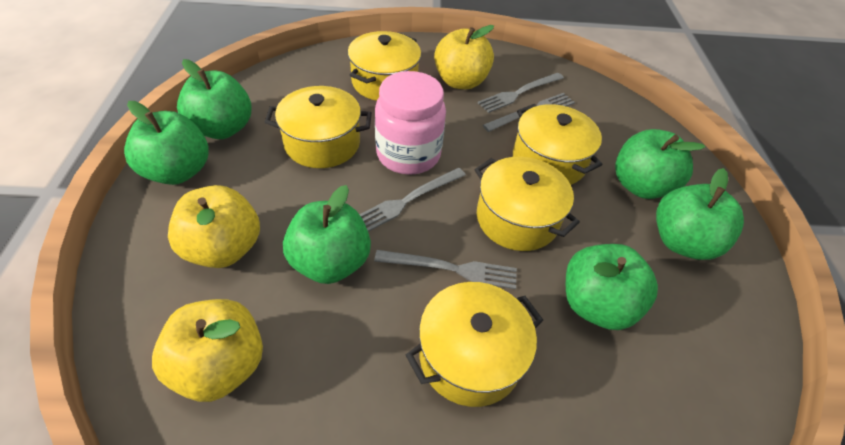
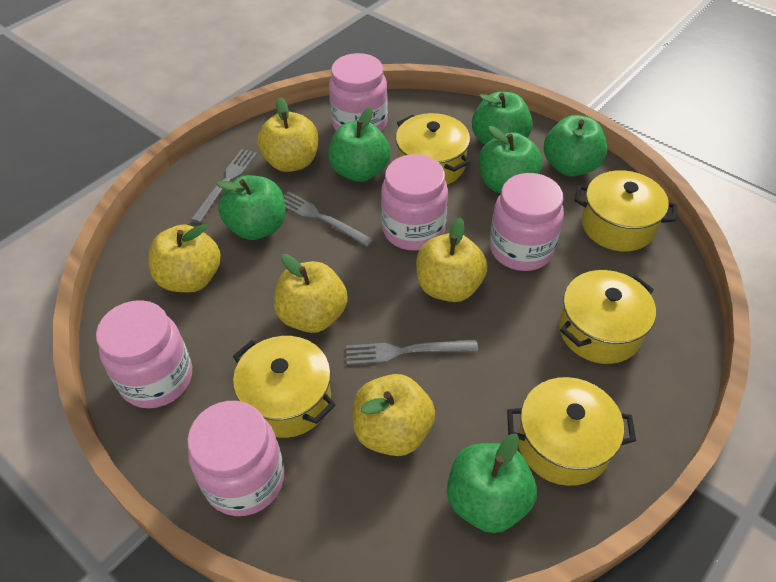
grey fork: [359,168,466,232] [374,250,517,289] [478,73,564,113] [483,93,575,132] = 4 -> [191,149,257,223] [283,191,374,247] [346,340,478,365] = 3
pink jar: [375,71,446,175] = 1 -> [96,300,192,408] [187,401,284,516] [329,53,388,132] [381,154,448,251] [490,173,564,271] = 5
yellow apple: [152,299,263,402] [168,185,260,268] [434,25,494,89] = 3 -> [148,224,221,292] [257,97,318,172] [274,254,348,333] [353,374,435,456] [416,218,487,302] = 5

